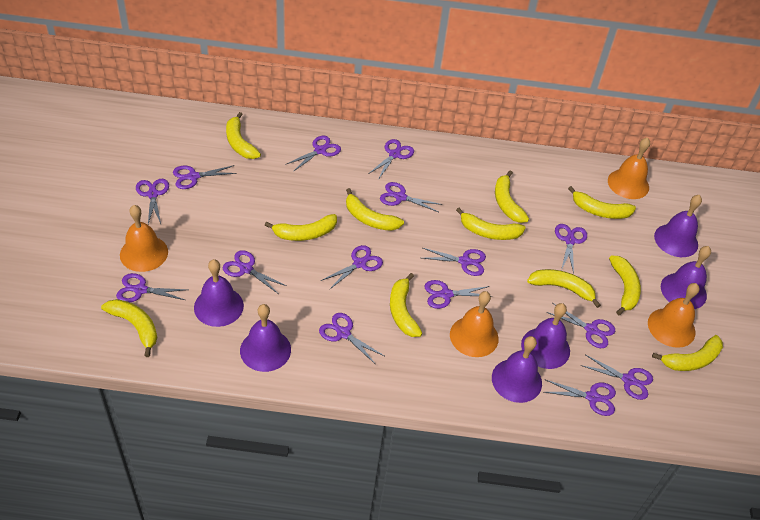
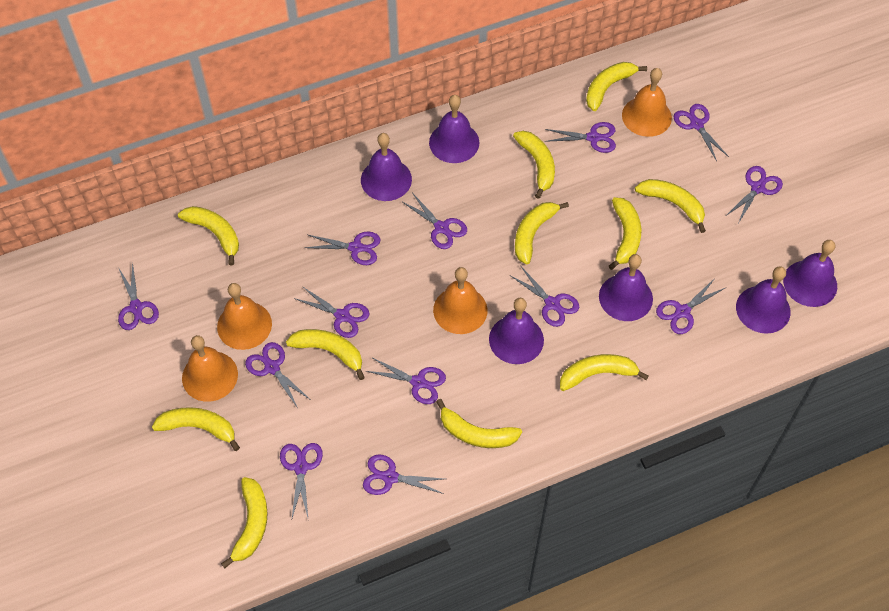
purple scissors: [116,273,188,302] [136,179,169,224] [173,165,237,189] [223,250,287,294] [285,136,341,172] [319,313,384,364] [321,245,383,290] [368,139,414,180] [380,182,443,212] [422,248,486,276] [424,280,493,309] [544,380,616,416] [547,303,615,348] [555,224,587,273] [581,354,653,400] = 15 -> [118,262,159,330] [245,342,311,408] [280,443,323,521] [294,286,369,338] [304,232,381,265] [363,454,444,495] [366,358,446,404] [401,194,467,249] [510,267,579,327] [545,122,616,153] [656,278,725,334] [674,104,729,161] [727,166,783,222] = 13

